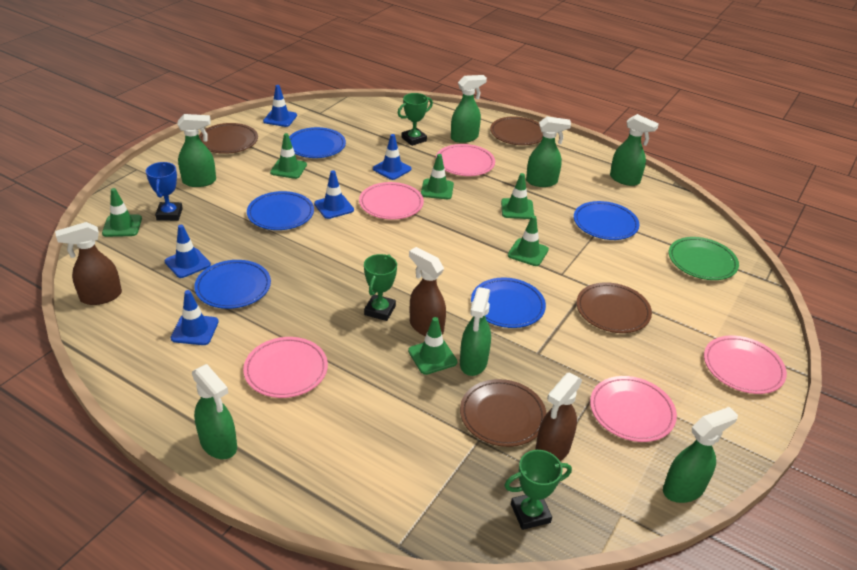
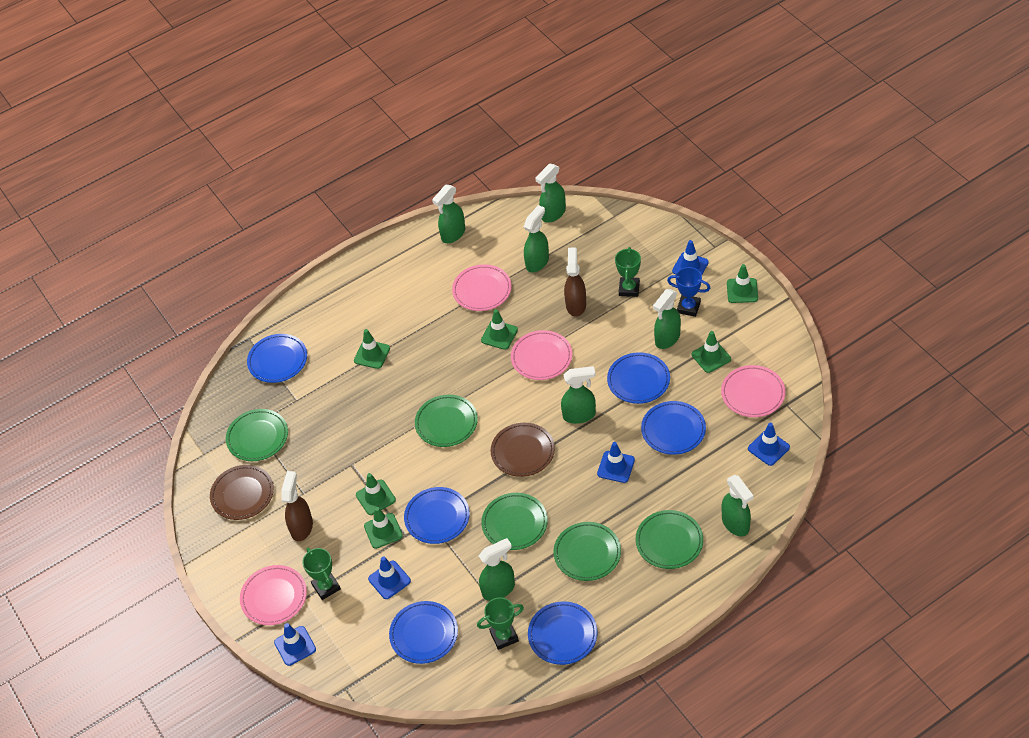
blue plate: [194,260,271,309] [247,191,314,230] [289,127,346,158] [471,278,546,328] [574,201,639,240] = 5 -> [247,334,307,383] [389,601,458,664] [404,487,470,544] [528,602,597,665] [607,352,670,404] [641,401,706,455] = 6
brown plate: [199,123,258,154] [460,379,547,447] [490,116,543,145] [576,282,652,333] = 4 -> [210,465,274,520] [491,423,555,477] = 2
brown spray bottle: [55,222,122,305] [409,247,446,336] [535,372,582,461] = 3 -> [281,471,313,541] [564,247,586,317] = 2
green plate: [669,237,739,280] = 1 -> [226,409,288,461] [415,395,478,447] [481,493,548,550] [554,522,621,581] [636,510,703,569] = 5
pink plate: [243,337,328,398] [359,182,424,219] [436,144,495,176] [590,376,677,442] [704,335,787,394] = 5 -> [240,565,307,625] [452,264,512,311] [511,330,572,380] [721,365,785,417] = 4

